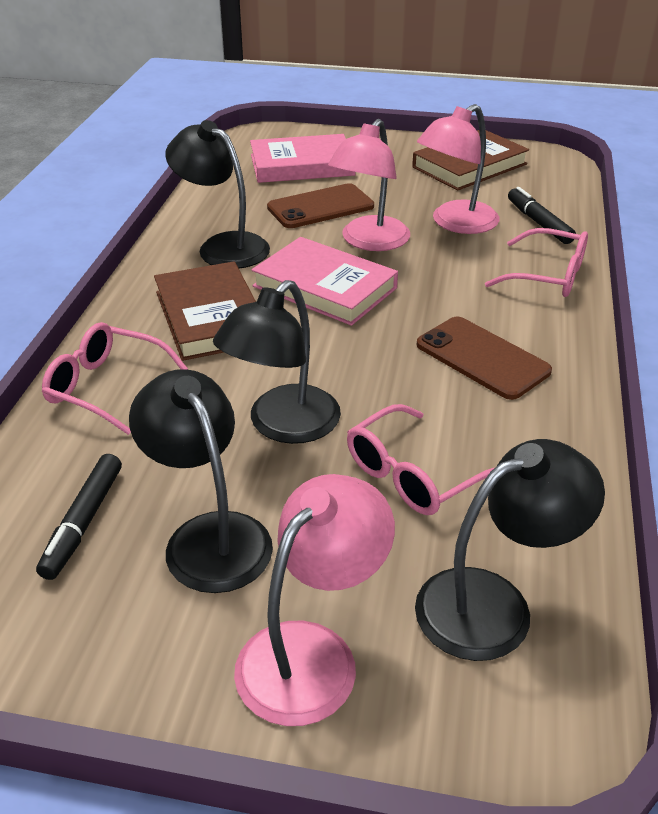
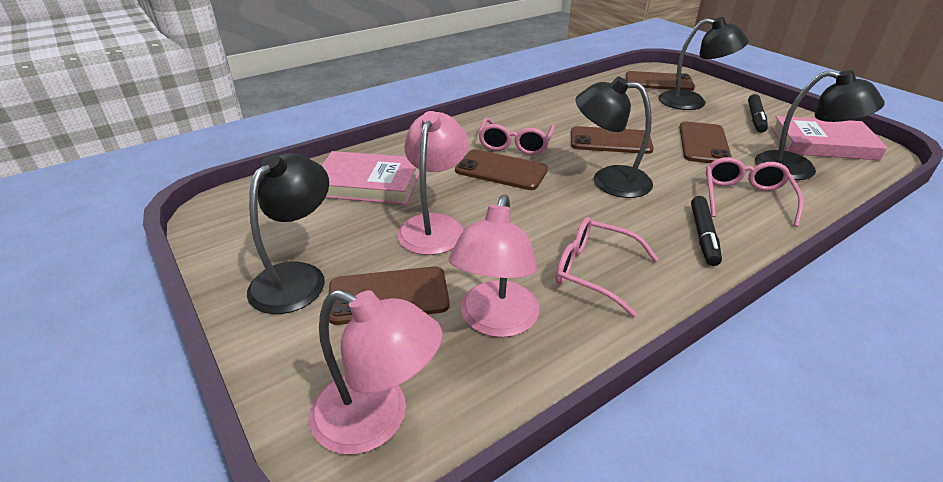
brown book: [154,261,256,361] [412,130,529,190] = 2 -> none = 0
brown phone: [267,183,374,228] [417,316,552,400] = 2 -> [329,266,450,325] [455,149,548,190] [571,126,654,154] [626,71,695,91] [679,121,732,163] = 5

